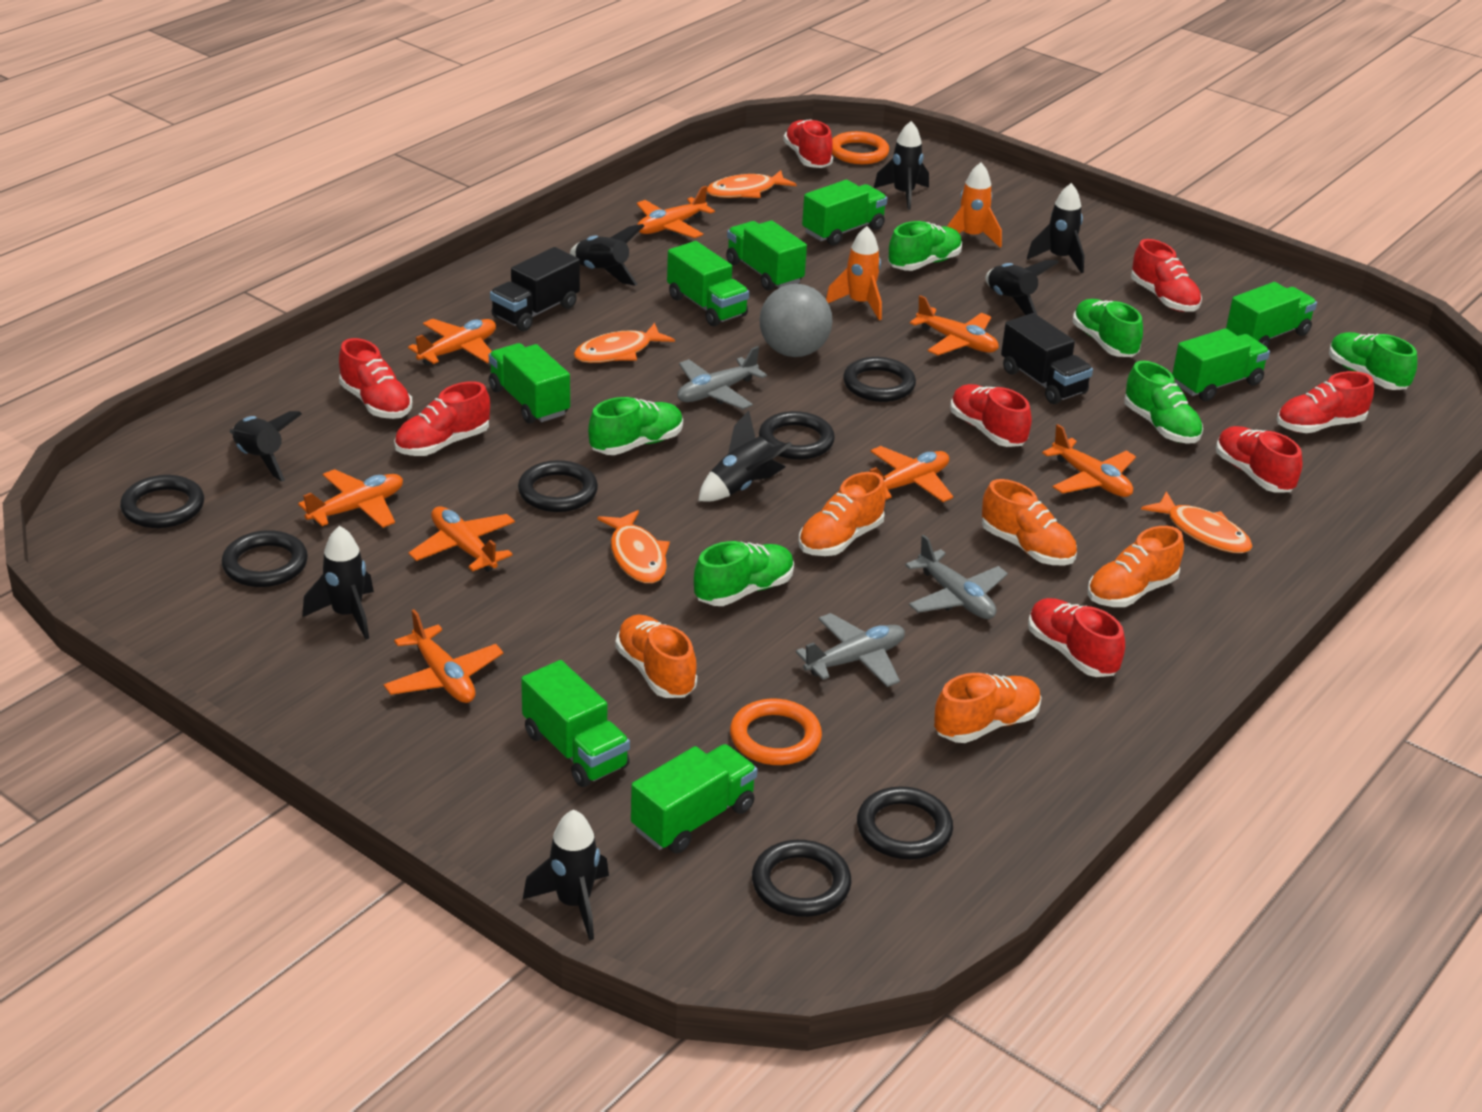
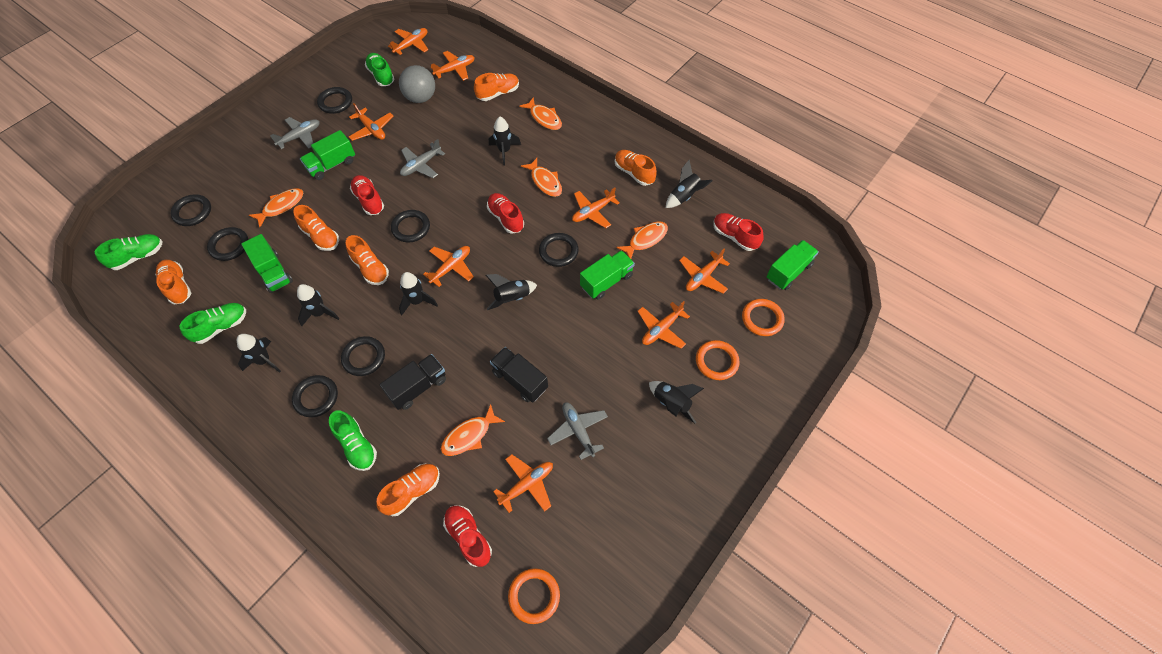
black rocket: [229,411,302,482] [302,526,374,639] [523,809,609,941] [570,224,644,286] [698,411,792,502] [874,121,929,210] [985,260,1059,315] [1027,183,1085,273] = 8 -> [237,334,281,373] [297,284,340,326] [399,272,438,316] [486,274,537,310] [489,117,521,165] [649,381,704,423] [666,160,712,208] = 7
green shoe: [588,397,683,455] [694,541,794,606] [888,221,962,271] [1073,299,1143,357] [1124,361,1203,443] [1329,332,1417,390] = 6 -> [95,234,163,270] [179,303,246,344] [329,411,377,471] [365,53,395,86] = 4
green truck: [489,343,570,424] [521,660,630,787] [631,744,757,853] [667,241,749,326] [726,220,807,291] [802,180,888,245] [1172,328,1270,401] [1226,282,1317,347] = 8 -> [241,234,293,293] [300,130,355,180] [580,250,635,300] [766,240,819,290] = 4
orange fish: [574,323,675,363] [597,510,670,583] [707,170,797,198] [1141,491,1252,553] = 4 -> [249,188,303,227] [441,404,505,456] [519,97,562,130] [521,158,562,197] [616,221,668,259] = 5
orange ring: [730,698,822,765] [832,131,889,164] = 2 -> [508,568,560,624] [696,340,740,380] [742,299,785,336] = 3
orange rocket: [826,226,882,320] [947,163,1002,248] = 2 -> none = 0
orange shoe: [615,615,697,698] [799,472,886,556] [934,673,1042,743] [982,479,1077,565] [1088,526,1184,607] = 5 -> [155,260,191,304] [293,205,339,251] [346,235,389,285] [376,464,440,516] [474,73,519,101] [615,150,657,186] = 6
red shoe: [339,338,412,419] [394,381,490,456] [783,119,833,168] [950,384,1032,447] [1028,598,1125,677] [1131,239,1202,312] [1216,426,1303,492] [1277,371,1374,433] = 8 -> [350,175,384,215] [443,505,492,567] [487,193,524,234] [713,213,764,251] = 4

